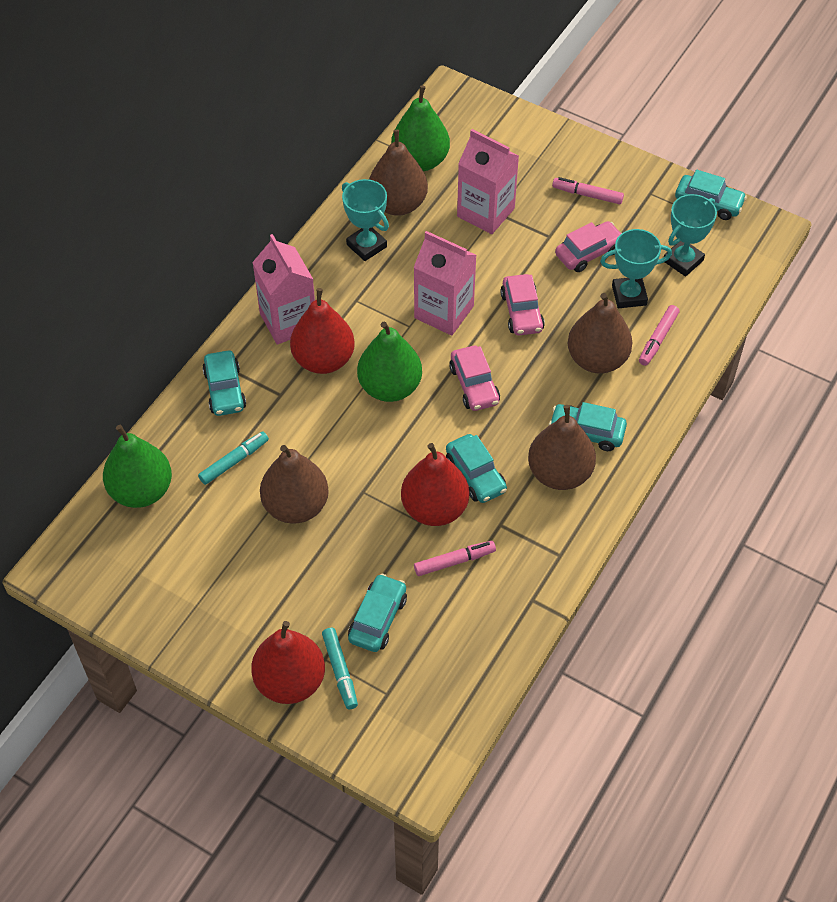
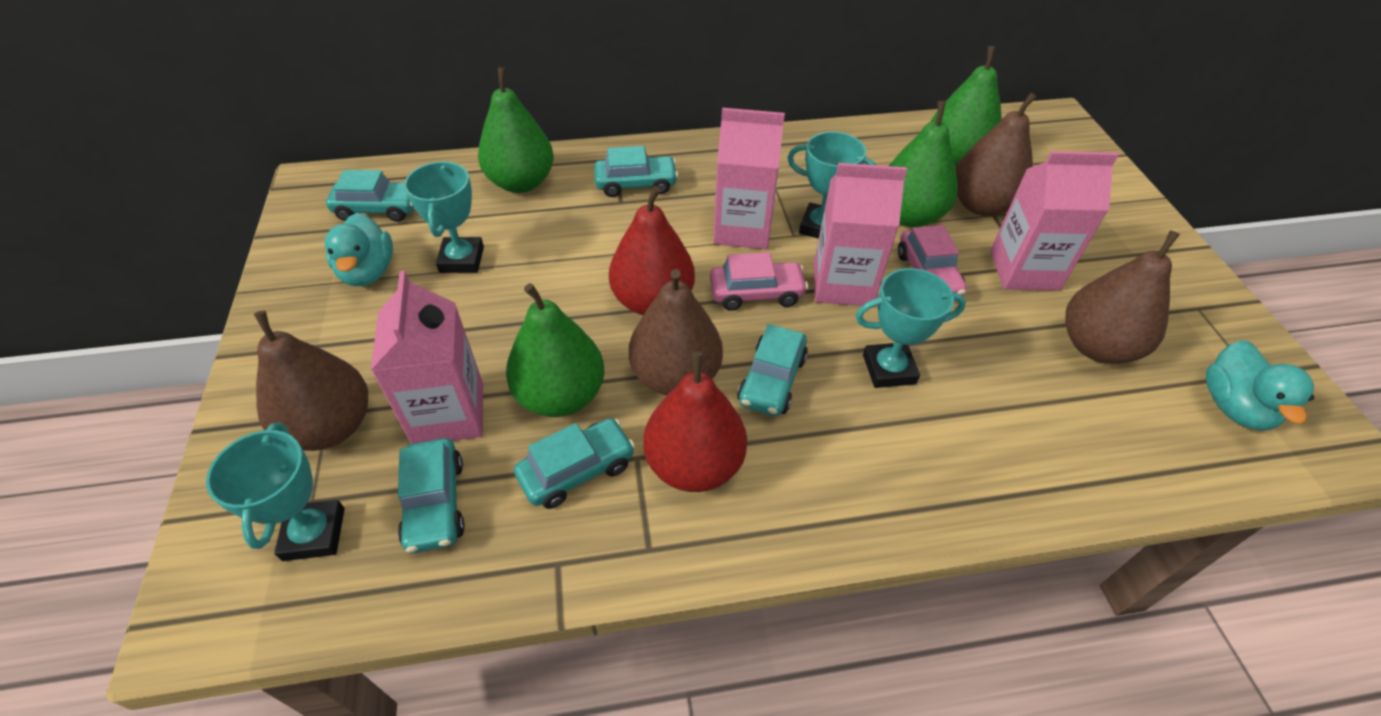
green pear: [103,425,172,508] [357,322,422,402] [391,86,450,171] = 3 -> [478,68,554,193] [506,283,604,417] [889,101,958,227] [931,46,1002,167] = 4
pink car: [449,346,500,411] [501,274,545,335] [555,221,622,272] = 3 -> [710,252,808,311] [898,225,967,296] = 2
pink carton: [252,234,315,345] [414,231,477,336] [457,129,519,234] = 3 -> [371,271,483,444] [713,108,785,249] [814,163,907,306] [990,151,1119,291] = 4
pink marker: [414,541,496,576] [552,177,624,204] [639,305,679,366] = 3 -> none = 0
red pear: [251,621,325,704] [290,288,355,374] [401,443,469,526] = 3 -> [609,186,695,315] [643,352,747,492] = 2
turquoise duck: none = 0 -> [325,213,393,286] [1205,340,1314,431] = 2
turquoise marker: [198,431,269,485] [322,628,358,709] = 2 -> none = 0
turquoise trophy: [342,179,389,261] [600,229,672,308] [664,194,717,277] = 3 -> [206,422,345,561] [404,161,484,273] [788,132,876,239] [856,268,966,388] = 4

